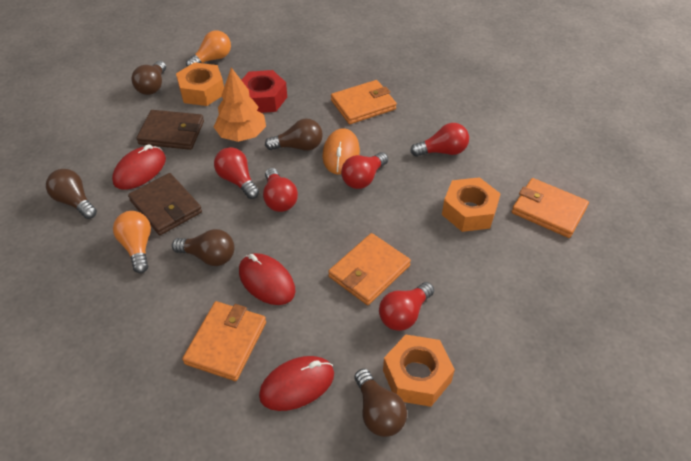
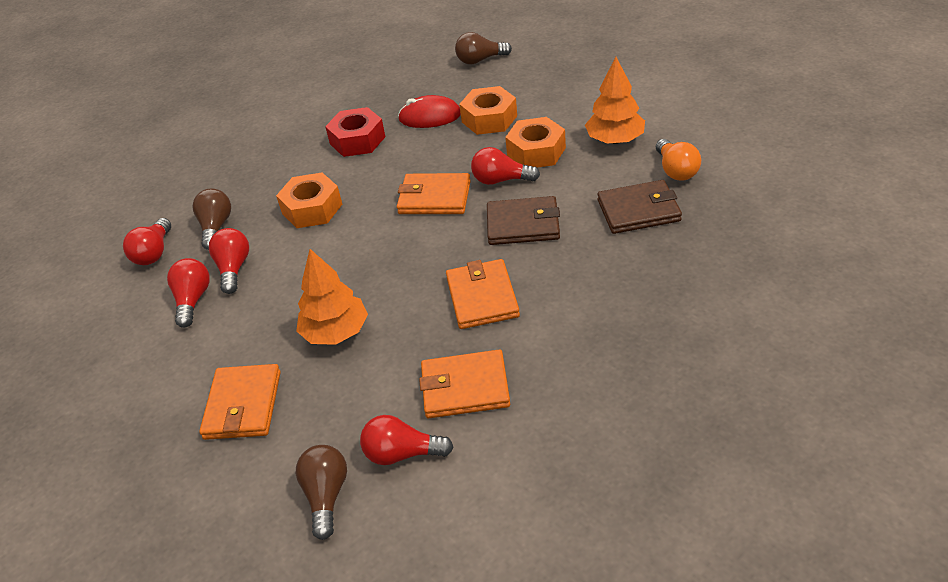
brown light bulb: [46,169,97,219] [131,61,166,95] [172,229,235,266] [265,118,323,151] [354,369,407,437] = 5 -> [193,189,231,250] [296,445,347,540] [455,32,512,64] = 3
orange light bulb: [113,211,151,273] [186,30,231,67] = 2 -> [656,139,701,181] = 1
orange mouse: [322,128,360,175] = 1 -> none = 0
orange tree: [214,67,266,142] = 1 -> [296,249,368,345] [585,57,645,144] = 2
red mouse: [112,144,166,190] [239,253,295,305] [259,356,334,411] = 3 -> [398,95,461,128] = 1

